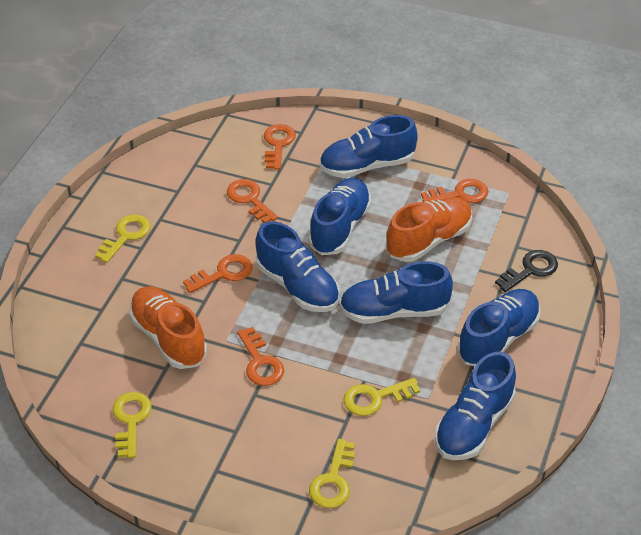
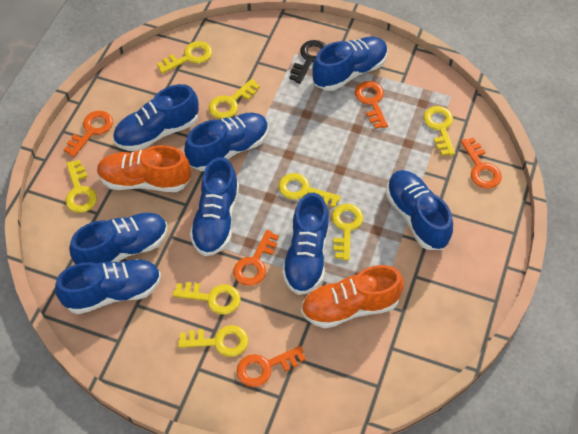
blue shoe: [255,221,340,312] [308,178,371,255] [320,115,418,178] [339,261,453,324] [435,351,516,460] [458,289,541,366] = 6 -> [55,259,161,314] [69,213,167,264] [113,84,199,151] [184,113,269,171] [190,157,239,256] [282,193,329,295] [312,37,388,91] [386,170,453,250] = 8
yellow key: [95,215,151,263] [113,392,152,458] [309,439,355,508] [343,378,420,416] = 4 -> [65,160,97,213] [157,41,212,74] [173,282,241,315] [178,325,248,357] [209,79,260,119] [278,173,341,208] [332,204,363,261] [424,106,455,156] = 8

